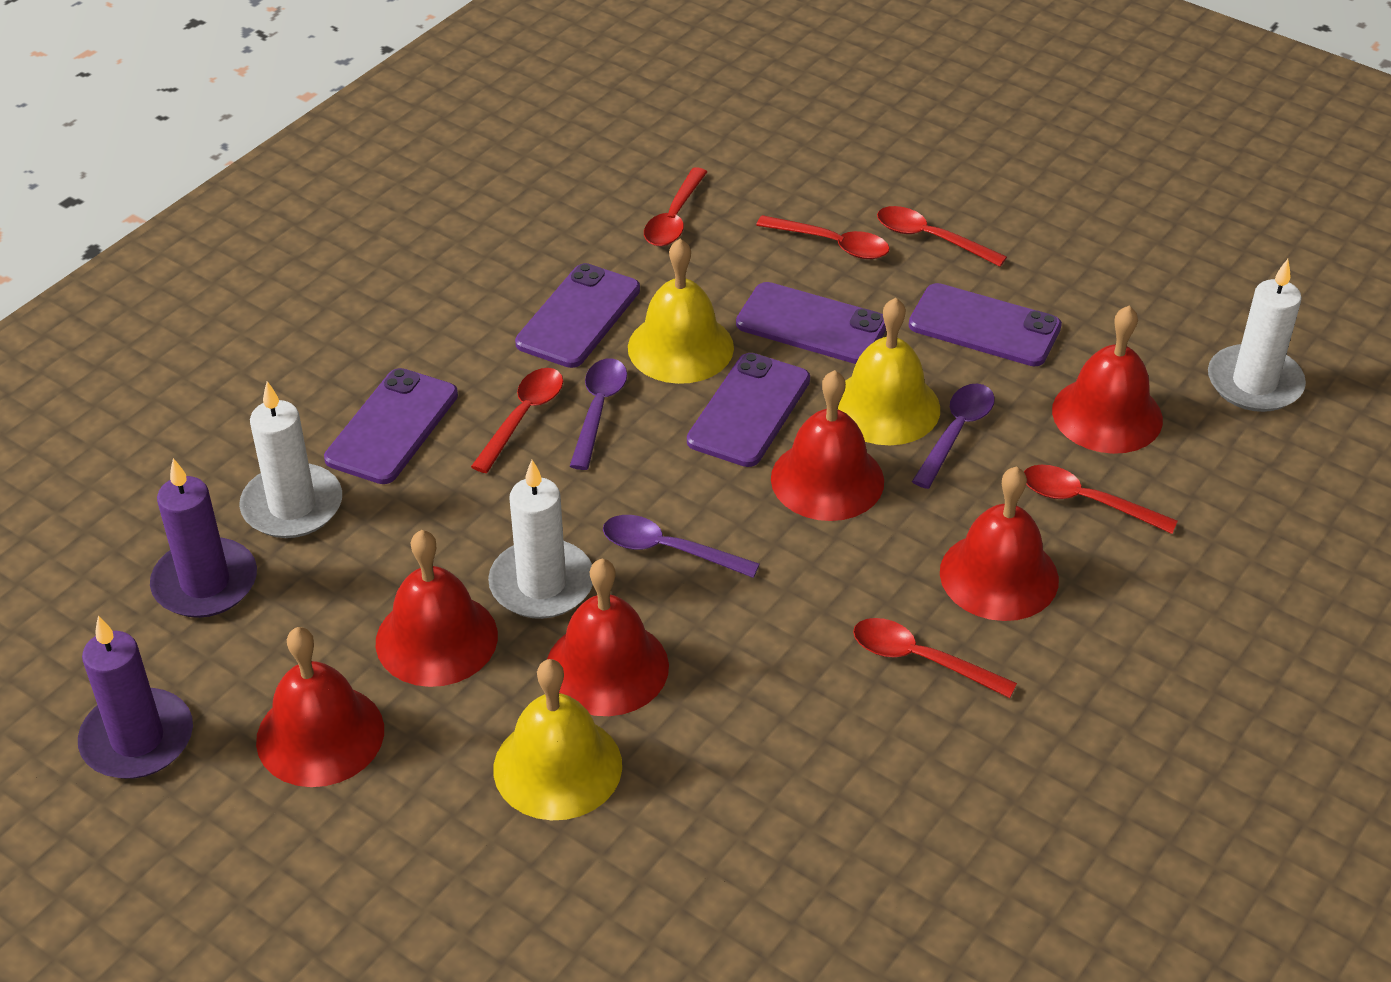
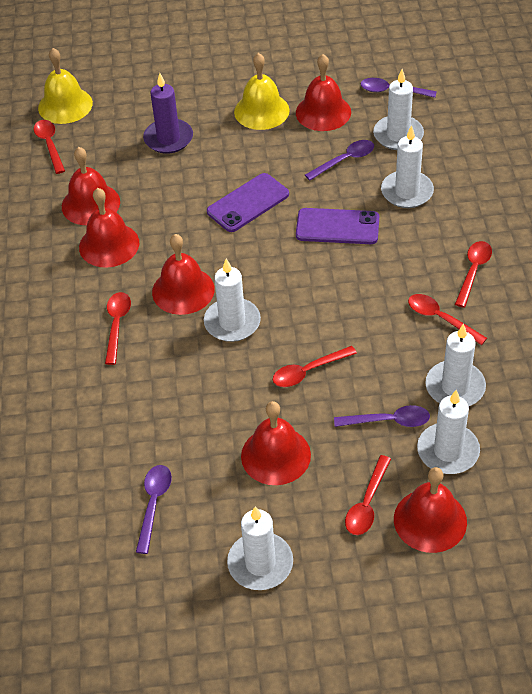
purple candle: [78,616,193,779] [150,458,257,618] = 2 -> [143,73,193,154] = 1
purple phone: [324,368,458,484] [515,263,640,368] [687,353,810,467] [736,282,886,364] [909,283,1062,366] = 5 -> [207,173,289,232] [296,208,379,244] = 2
purple spoon: [570,358,627,470] [603,515,760,578] [912,384,995,489] = 3 -> [136,465,172,554] [305,140,374,181] [334,405,430,427] [361,78,437,98] = 4
white candle: [239,381,342,538] [488,460,593,619] [1208,259,1306,412] = 3 -> [204,259,261,342] [227,506,293,590] [373,69,424,150] [381,125,434,208] [417,390,480,474] [425,323,486,406] = 6
yellow bell: [493,659,622,820] [628,239,734,384] [838,298,940,445] = 3 -> [38,48,93,124] [234,53,290,130] = 2

